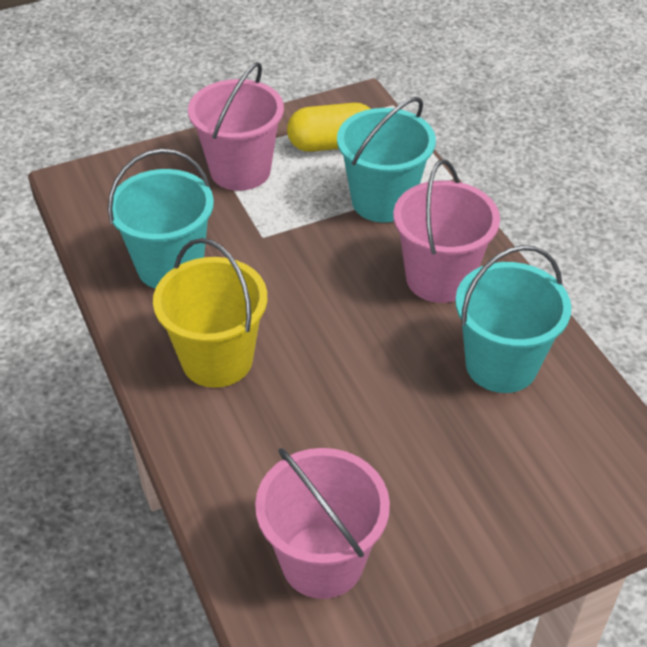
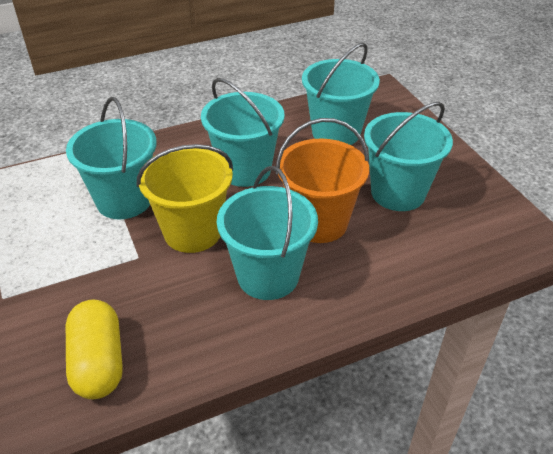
orange bucket: none = 0 -> [276,118,369,243] = 1
pink bucket: [188,62,284,191] [255,448,390,599] [393,159,500,303] = 3 -> none = 0
turquoise bucket: [108,149,214,289] [337,97,436,223] [455,245,572,393] = 3 -> [66,97,157,219] [201,78,285,187] [217,166,318,300] [302,43,380,145] [364,102,453,211] = 5

